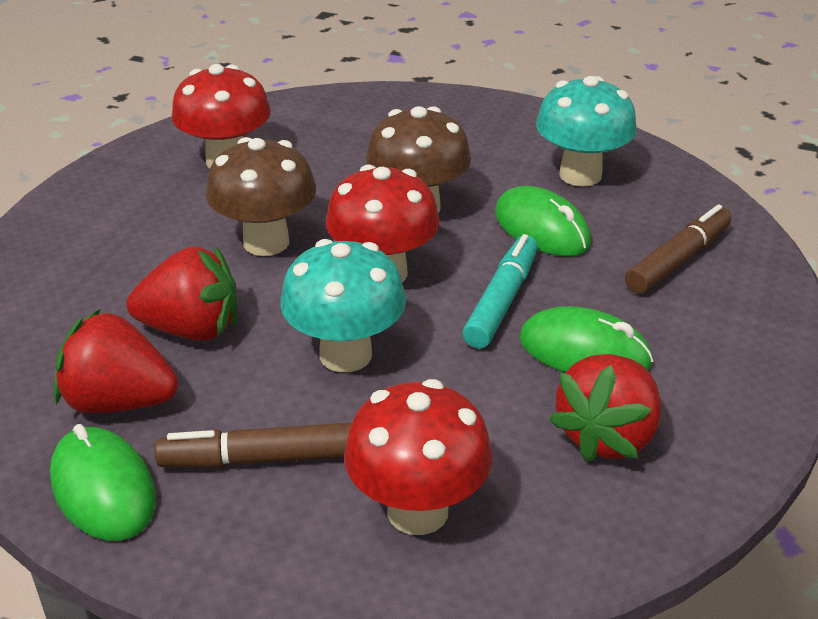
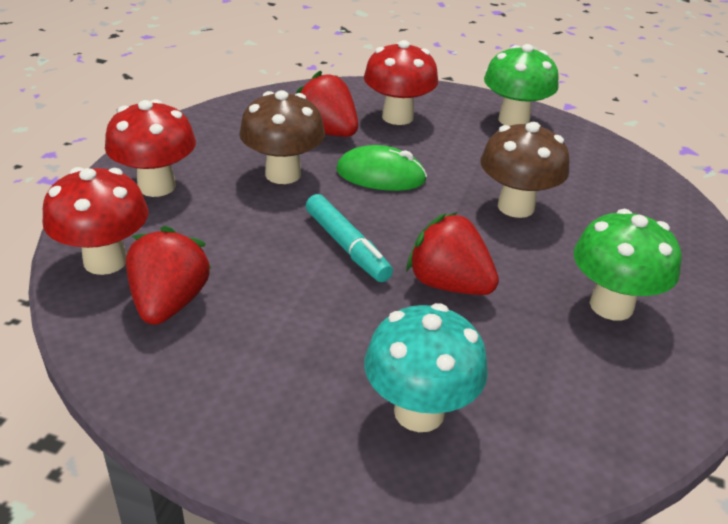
brown marker: [155,423,352,468] [625,204,732,294] = 2 -> none = 0
green mouse: [50,424,156,541] [495,186,591,257] [519,306,654,373] = 3 -> [337,145,427,191] = 1
green mushroom: none = 0 -> [484,44,559,126] [574,209,682,321] = 2
turquoise mushroom: [280,239,406,372] [536,76,637,187] = 2 -> [364,303,488,432] = 1

